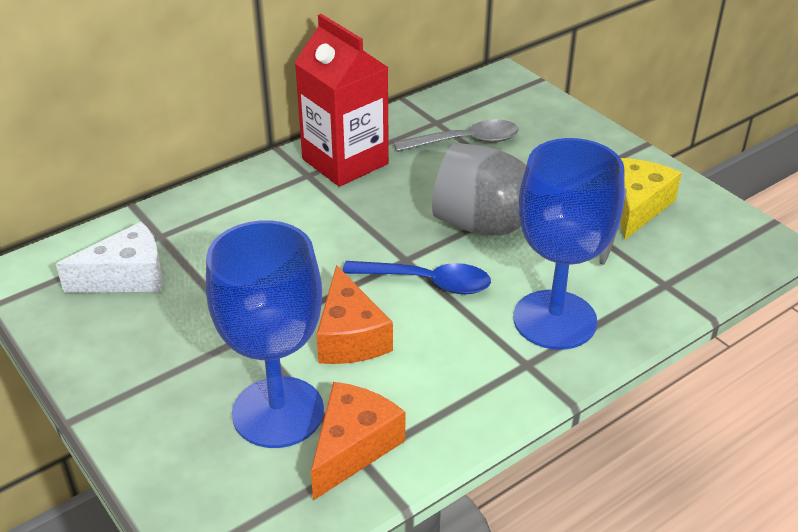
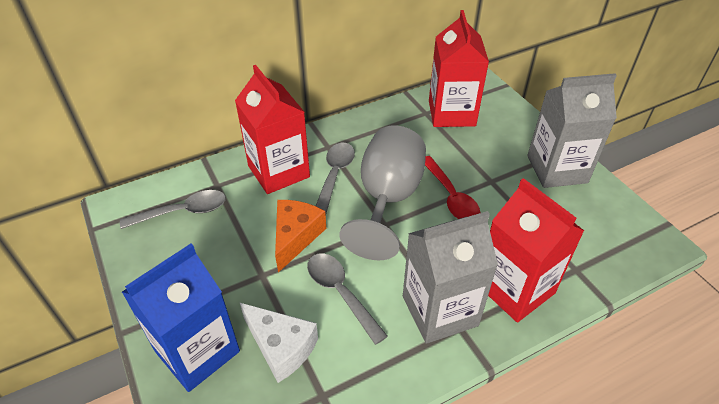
blue carton: none = 0 -> [122,244,240,392] = 1
blue goblet: [206,220,324,448] [513,138,625,350] = 2 -> none = 0
blue spoon: [342,261,491,294] = 1 -> none = 0
grey carton: none = 0 -> [403,211,498,344] [527,73,617,188] = 2
grey spoon: [394,119,519,152] = 1 -> [120,190,226,229] [307,253,388,345] [316,143,355,215] = 3
orange cheese: [311,382,405,501] [316,265,393,364] = 2 -> [275,200,326,273] = 1
red carton: [295,14,389,187] = 1 -> [235,65,310,194] [429,10,489,127] [488,178,584,323] = 3
red spoon: none = 0 -> [425,156,480,219] = 1
yellow cheese: [620,158,682,240] = 1 -> none = 0

